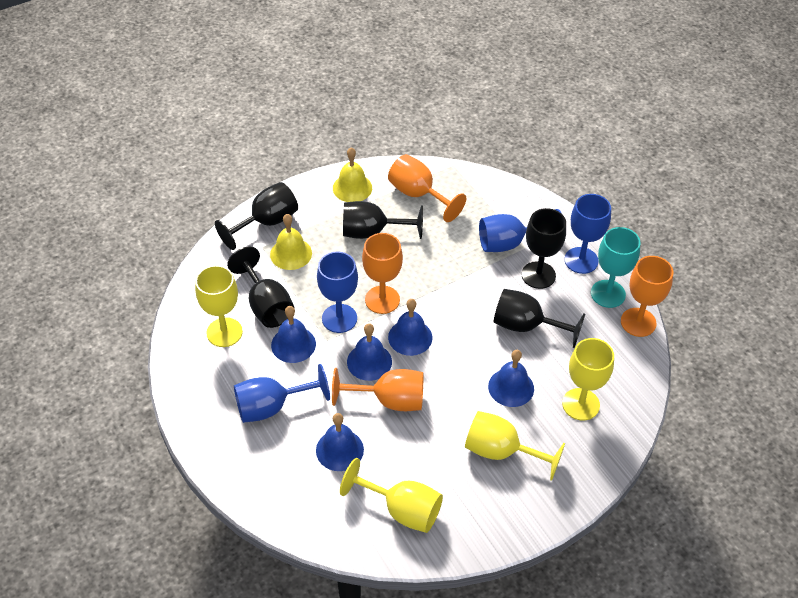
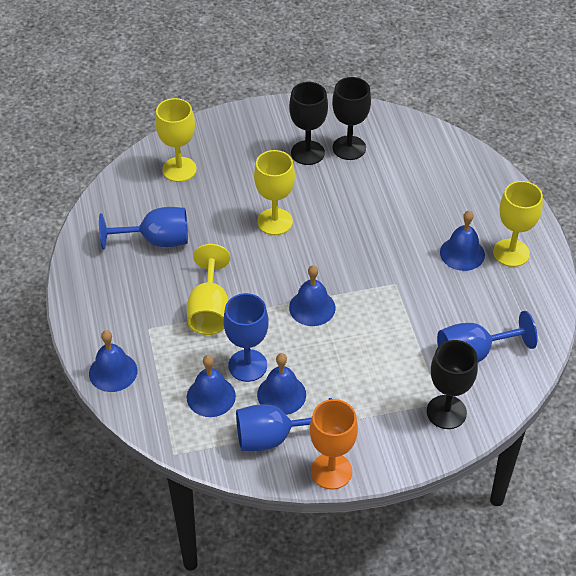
black goblet: [215,182,298,250] [227,247,295,328] [343,201,423,239] [493,289,585,348] [522,208,566,289] = 5 -> [289,82,328,165] [332,77,371,160] [427,340,478,429] = 3
orange goblet: [332,368,424,411] [362,233,403,314] [388,154,466,222] [621,256,674,337] = 4 -> [310,399,358,489] = 1
turquoise goblet: [591,227,641,308] = 1 -> none = 0
yellow bell: [270,214,312,270] [333,147,372,202] = 2 -> none = 0

